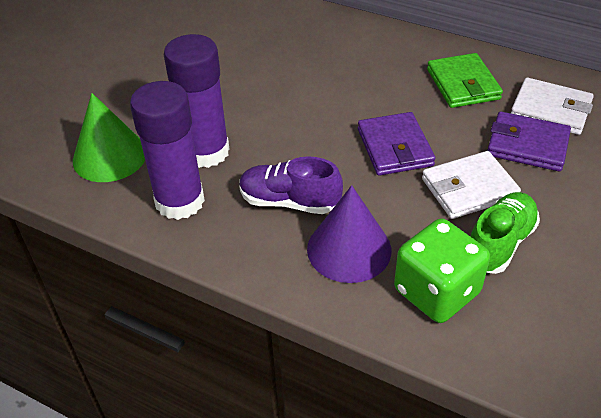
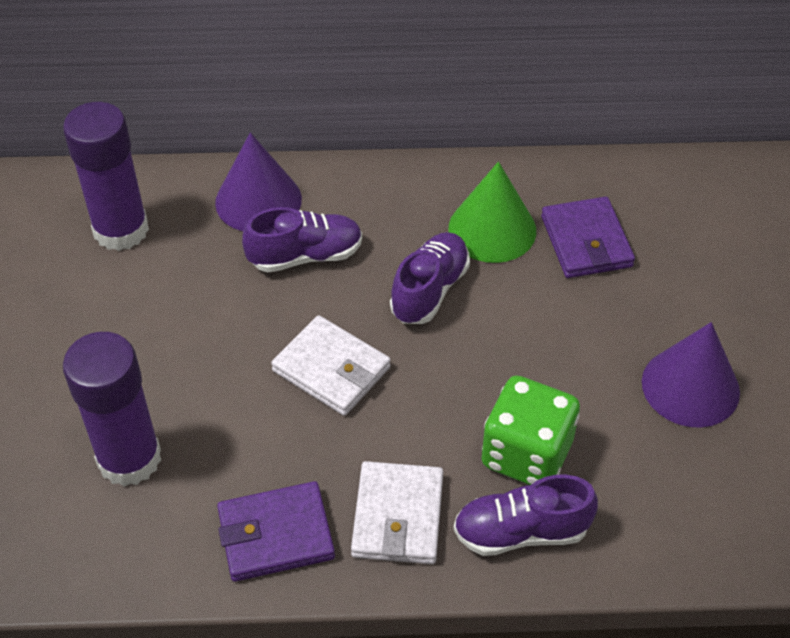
green shoe: [470,192,540,274] = 1 -> none = 0
green wallet: [427,53,503,108] = 1 -> none = 0
purple cone: [307,185,391,283] = 1 -> [215,132,302,231] [642,322,740,428] = 2
purple shoe: [239,156,343,214] = 1 -> [242,207,362,273] [390,232,470,324] [453,475,598,556] = 3

